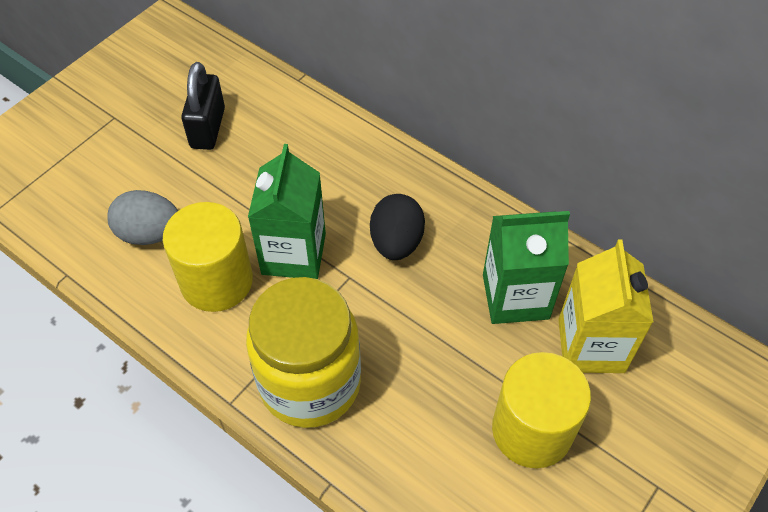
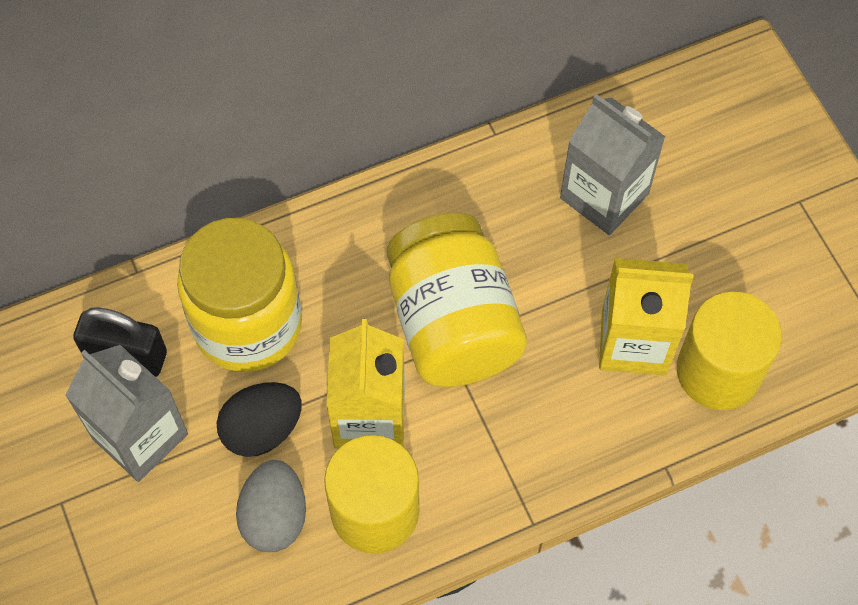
green carton: [248,144,326,279] [483,211,570,324] = 2 -> none = 0
grey carton: none = 0 -> [65,345,188,482] [560,94,666,235] = 2
yellow carton: [558,239,654,373] = 1 -> [326,319,405,448] [599,258,693,375] = 2
yellow jar: [246,277,361,428] = 1 -> [177,218,302,372] [387,213,527,387] = 2

